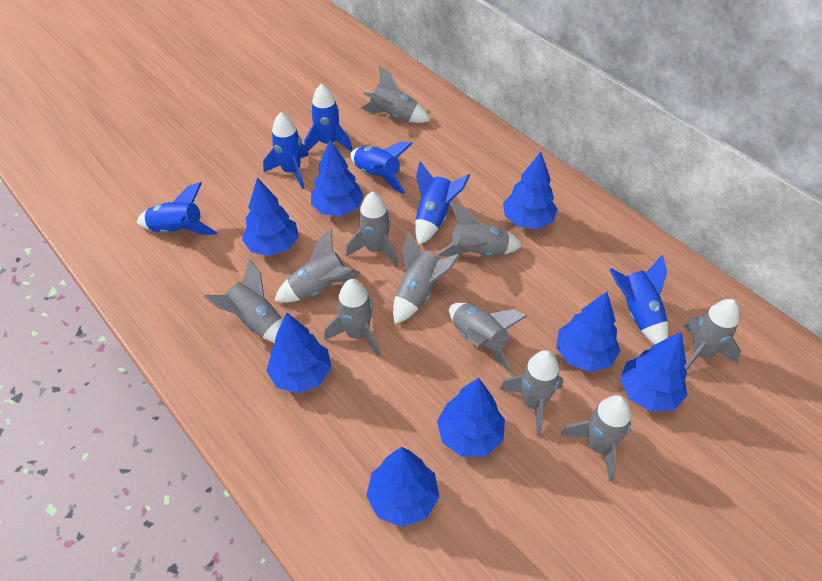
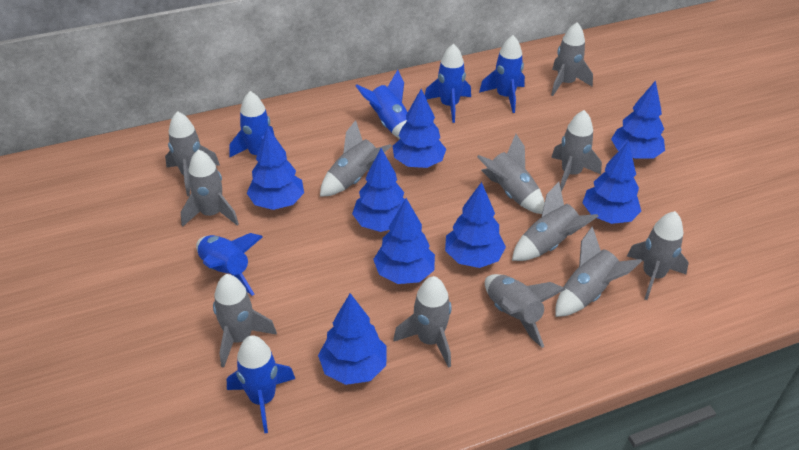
grey rocket: [204,259,283,343] [274,229,361,303] [324,279,380,357] [346,191,398,267] [360,66,430,123] [393,233,460,324] [437,203,523,256] [449,303,527,371] [499,350,563,436] [561,395,631,482] [684,299,741,371] = 11 -> [165,111,220,196] [181,149,239,227] [213,274,277,368] [320,120,392,197] [393,276,452,368] [477,134,545,214] [485,274,566,348] [512,182,599,261] [551,22,593,96] [551,110,602,192] [555,226,642,317] [627,211,689,300] = 12

